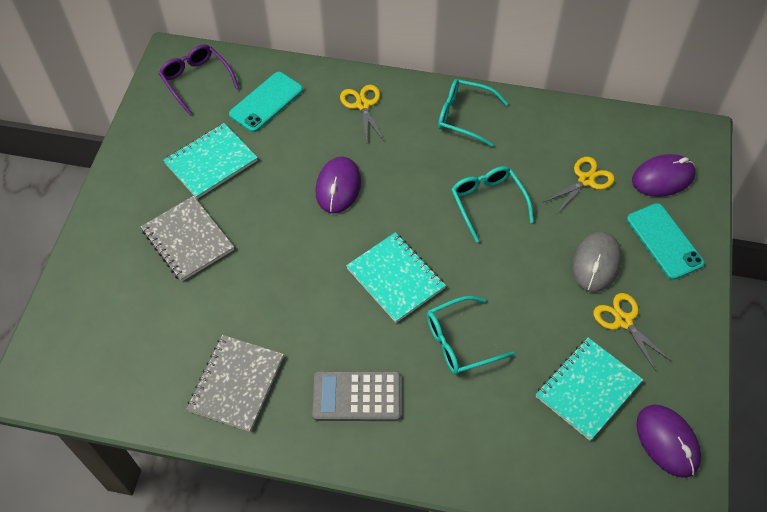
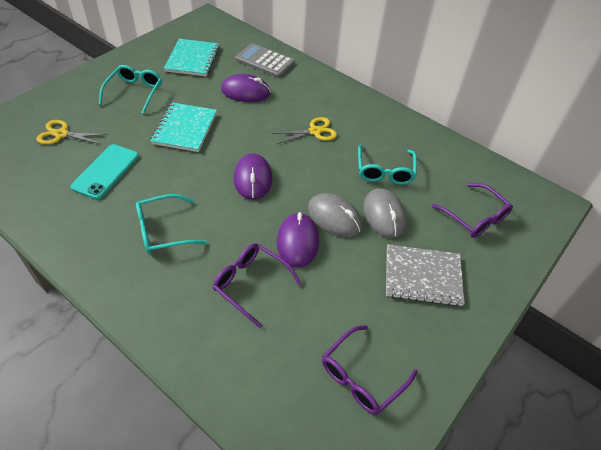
grey mouse: [572,231,622,292] = 1 -> [308,193,362,237] [363,188,407,238] = 2
grey notebook: [141,196,234,282] [187,335,284,432] = 2 -> [386,245,465,307] = 1
purple glasses: [159,44,239,115] = 1 -> [213,243,302,328] [322,325,418,415] [432,183,513,238] = 3
turquoise notebook: [163,123,258,199] [346,232,446,323] [536,338,643,441] = 3 -> [150,102,217,152] [164,39,220,77] = 2
turquoise phone: [229,72,303,132] [627,203,704,280] = 2 -> [71,144,139,200] = 1
yellow scissors: [340,85,384,144] [544,157,615,214] [594,293,671,371] = 3 -> [37,120,108,145] [272,117,337,144] = 2

